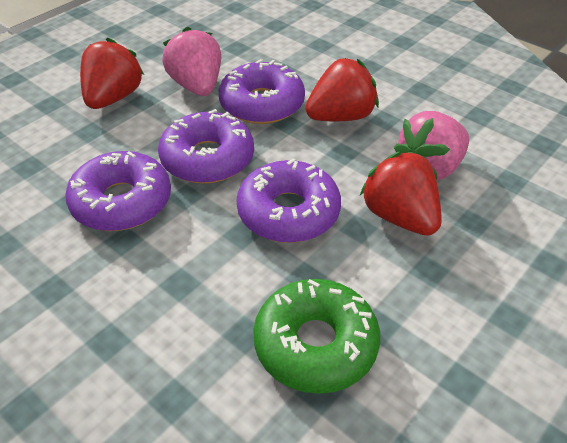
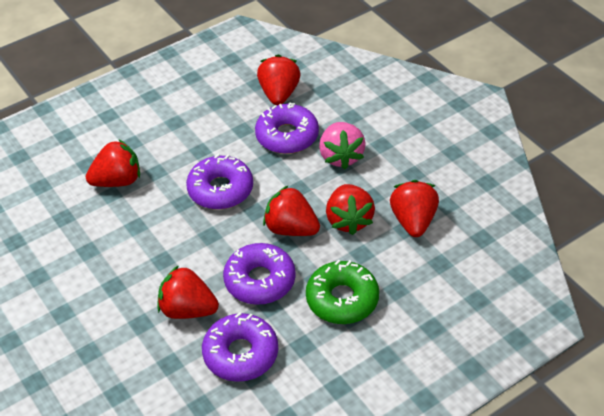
pink strawberry: [162,27,221,96] [394,111,469,180] = 2 -> [319,122,366,169] = 1
red strawberry: [80,38,144,109] [305,58,379,121] [360,152,442,236] = 3 -> [86,140,140,187] [157,265,219,319] [257,54,300,105] [263,186,320,236] [326,184,375,235] [390,180,439,237] = 6

